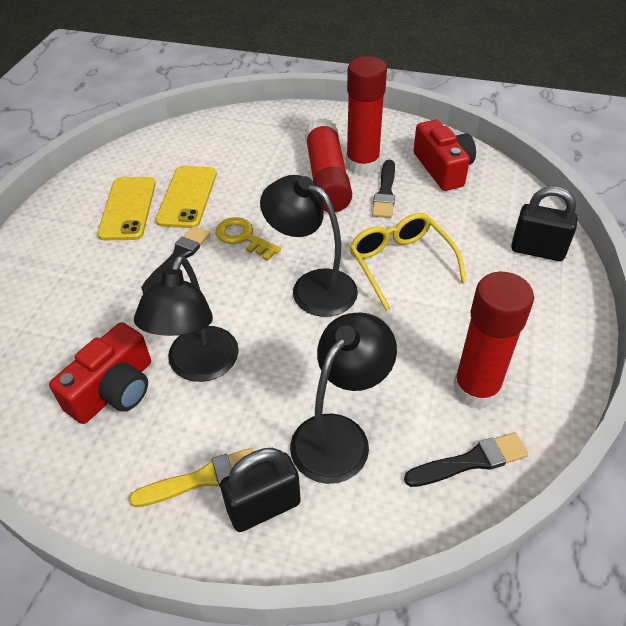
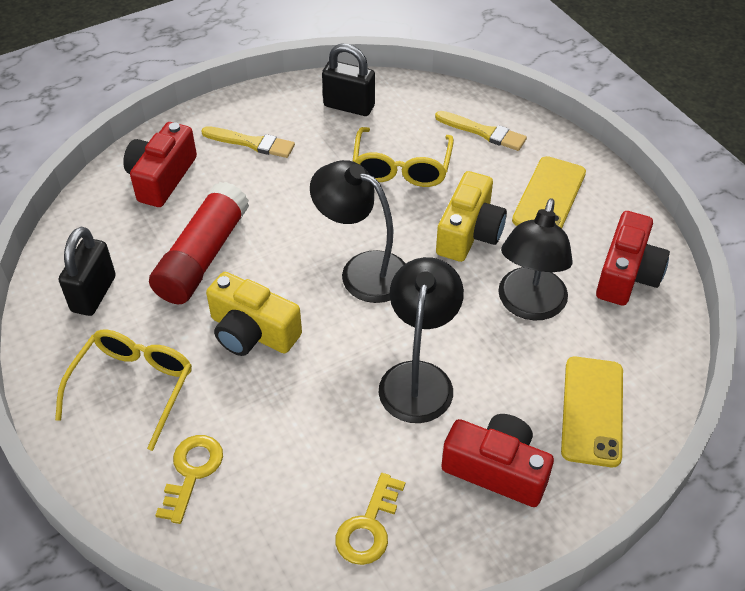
black brush: [141,226,210,293] [372,160,395,218] [404,432,529,487] = 3 -> none = 0
red camera: [49,322,151,424] [414,120,476,191] = 2 -> [123,122,197,207] [441,414,554,507] [596,211,670,306] = 3
red glue stick: [305,118,352,212] [346,56,387,175] [453,272,534,409] = 3 -> [149,182,249,304] = 1
yellow brush: [129,448,254,507] = 1 -> [201,126,295,158] [435,111,527,151] = 2
yellow camera: none = 0 -> [206,272,302,356] [436,171,507,262] = 2
yellow glasses: [349,213,467,311] = 1 -> [55,330,192,451] [353,127,454,187] = 2
yellow key: [215,217,281,261] = 1 -> [155,435,223,524] [335,473,405,565] = 2

